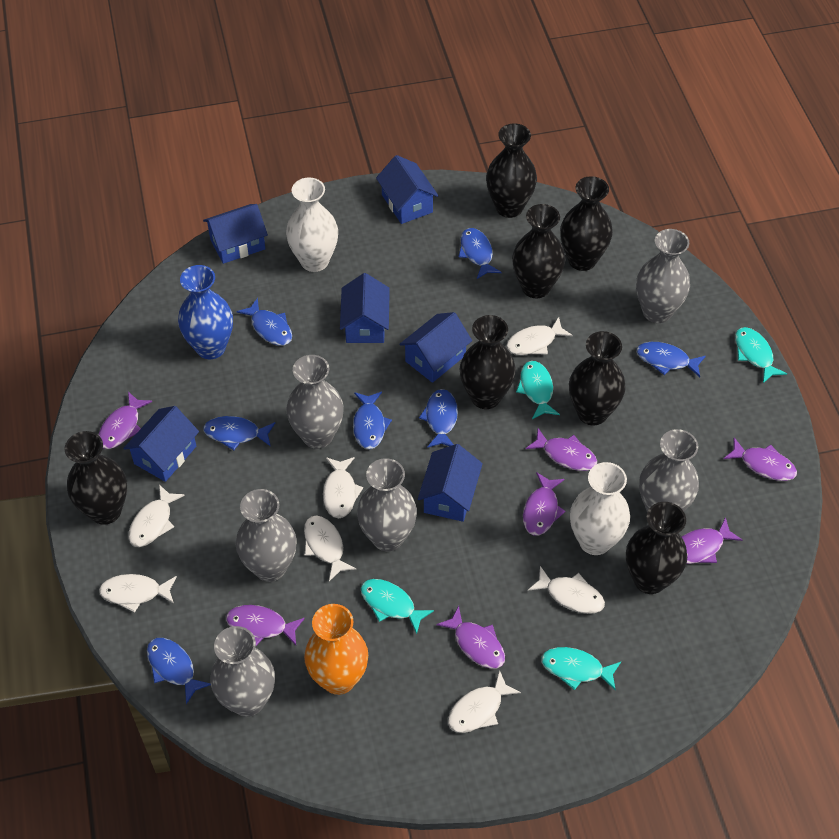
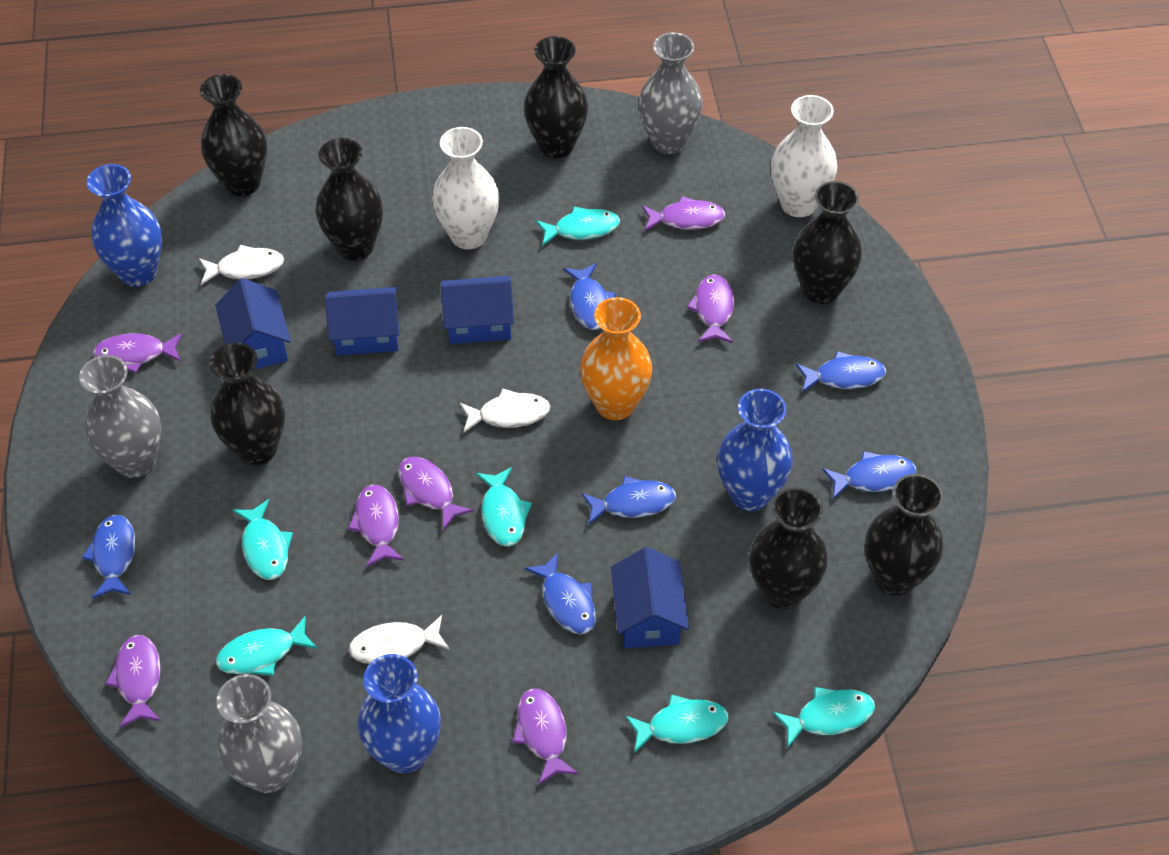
blue fish: [147,638,211,704] [203,416,275,450] [236,298,292,346] [353,392,392,449] [419,389,458,448] [458,228,502,279] [636,342,706,377] = 7 -> [82,514,135,599] [524,552,596,634] [563,263,616,330] [581,476,676,524] [796,351,886,393] [822,451,916,499] = 6
blue house: [123,406,199,482] [203,204,268,264] [340,273,390,343] [376,155,438,224] [399,312,472,383] [418,444,483,522] = 6 -> [215,278,291,369] [325,287,399,356] [440,276,514,344] [611,547,689,648] = 4
blue vase: [178,265,233,359] = 1 -> [86,164,162,287] [357,654,441,773] [717,389,793,511] = 3
grey vase: [210,626,275,717] [236,489,297,582] [286,355,344,449] [357,458,417,551] [636,229,690,323] [639,429,699,512] = 6 -> [79,355,161,478] [216,674,302,793] [639,32,703,154] = 3
turquoise fish: [361,579,434,634] [516,361,560,419] [541,647,621,691] [735,327,787,383] = 4 -> [216,615,318,676] [233,499,293,580] [476,467,532,546] [536,206,620,246] [625,694,728,753] [773,687,875,748] = 6
white fish: [99,574,177,613] [128,484,185,547] [304,515,356,581] [323,457,363,518] [448,670,521,733] [506,317,573,355] [528,566,605,614] = 7 -> [199,245,284,285] [349,615,450,664] [460,388,551,432] = 3

